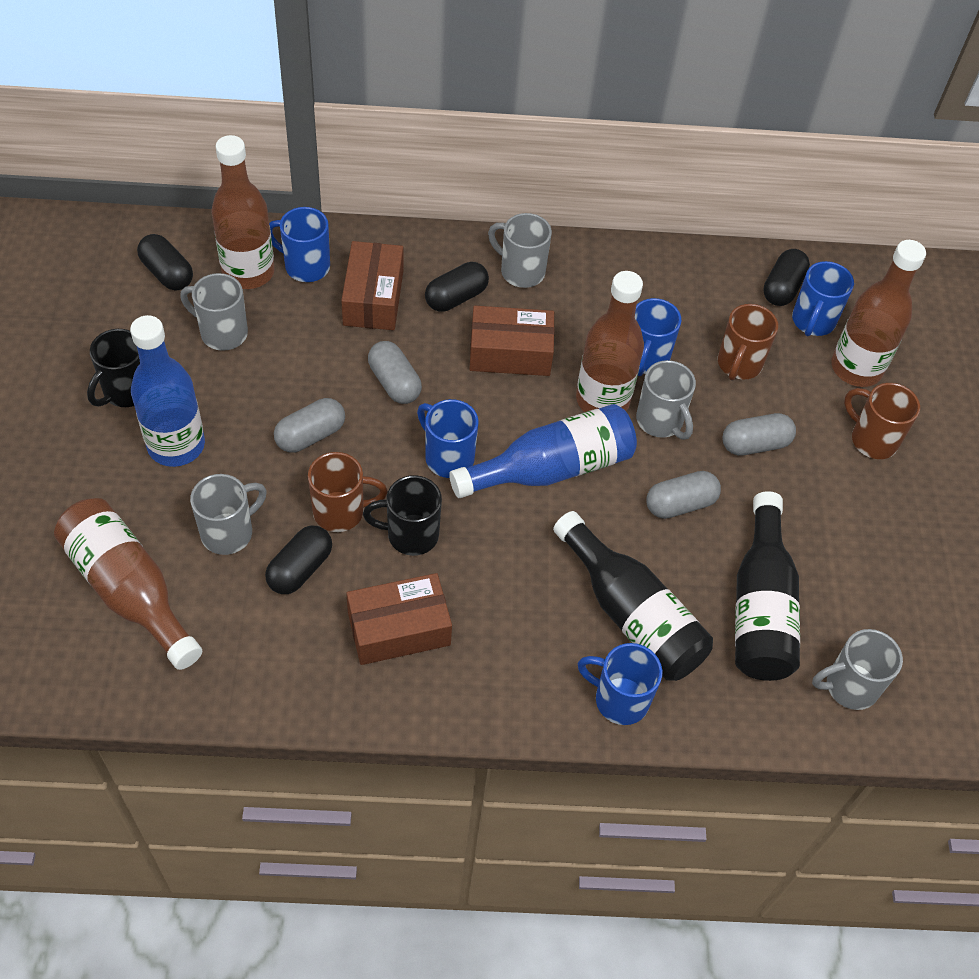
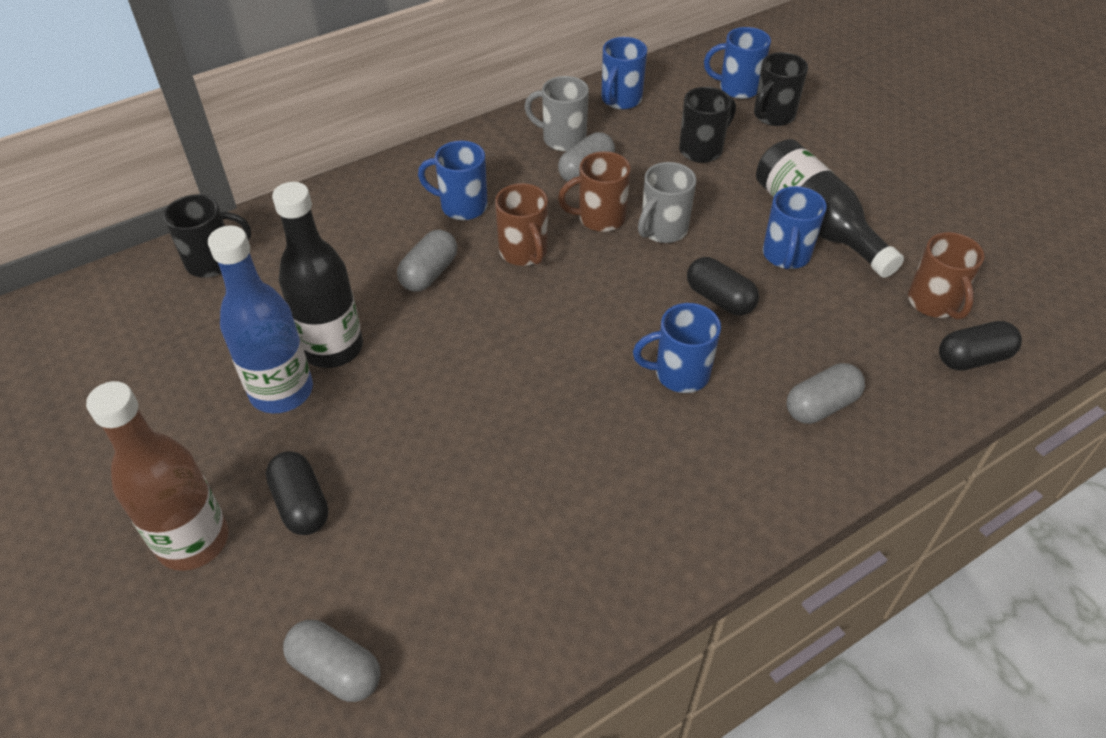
black capsule: [137,234,193,291] [265,526,332,594] [425,262,489,312] [763,249,810,306] = 4 -> [266,451,328,535] [687,257,759,316] [939,321,1022,371] = 3
black mug: [87,329,140,407] [363,475,442,556] = 2 -> [163,194,251,278] [679,87,736,163] [754,52,808,126] = 3
blue bottle: [130,315,205,467] [449,404,637,498] = 2 -> [208,226,313,414] = 1
brown bottle: [54,498,202,670] [211,135,275,289] [576,271,644,412] [831,240,926,387] = 4 -> [86,381,229,571] = 1
brown box: [341,241,403,330] [346,573,452,665] [469,306,555,376] = 3 -> none = 0
grey mug: [180,273,248,351] [190,474,267,555] [488,213,552,288] [636,360,696,440] [812,629,903,710] = 5 -> [524,76,589,151] [638,162,696,243] = 2

